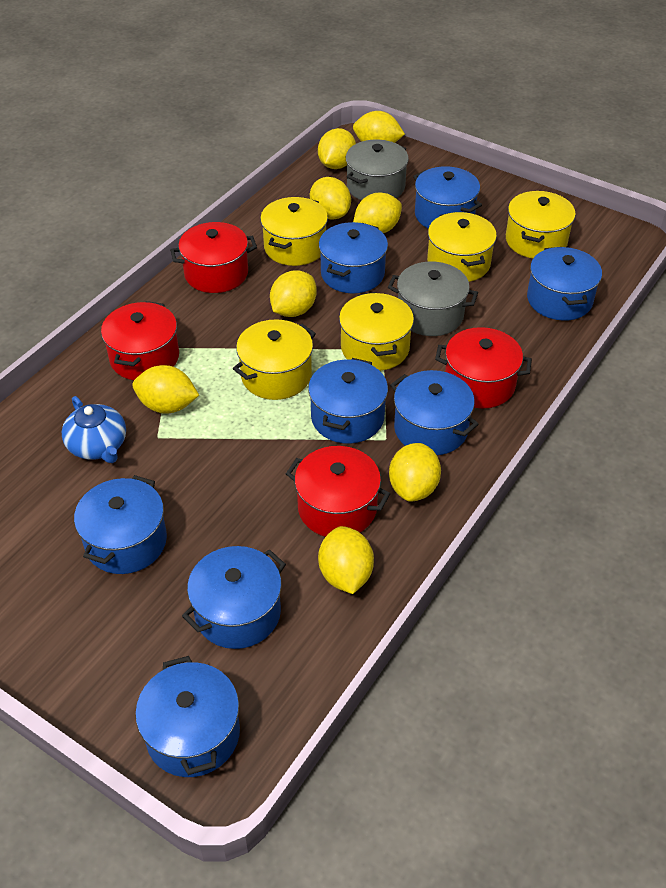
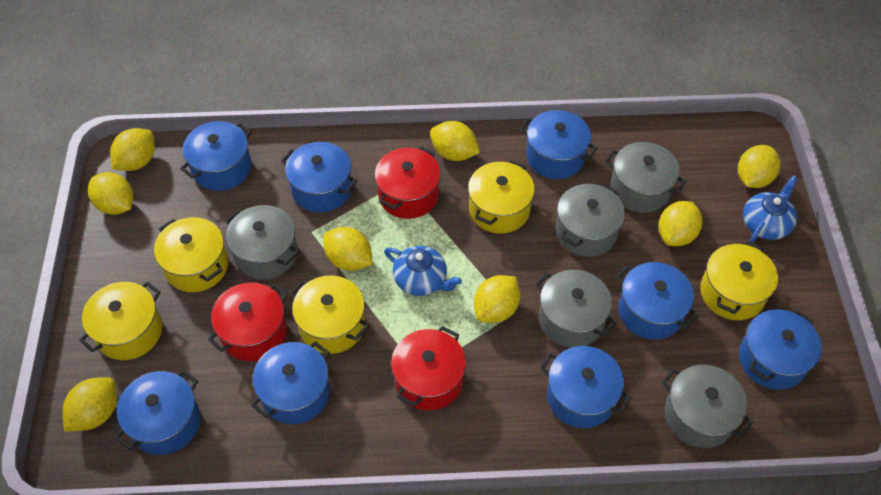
blue teapot: [62,396,126,463] = 1 -> [384,246,462,296] [743,175,798,243] = 2
grey pot: [346,140,409,201] [388,262,478,336] = 2 -> [226,205,298,279] [536,270,616,348] [555,184,625,257] [605,142,686,213] [662,365,753,448] = 5
red pot: [101,301,179,380] [170,222,257,293] [286,446,390,537] [435,327,532,408] = 4 -> [208,282,288,361] [375,146,441,219] [391,326,466,411] = 3

